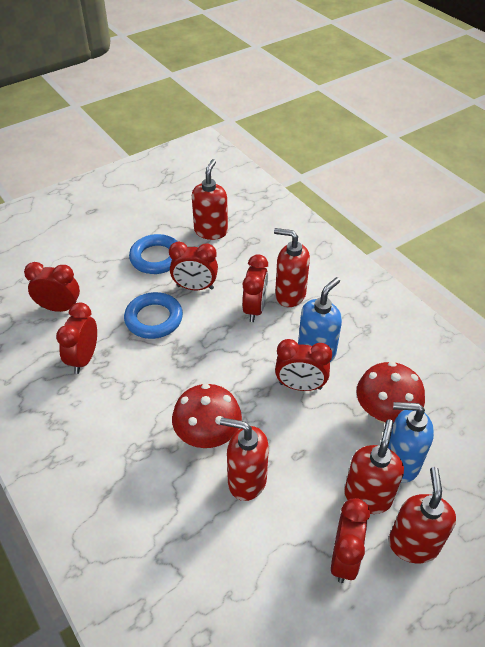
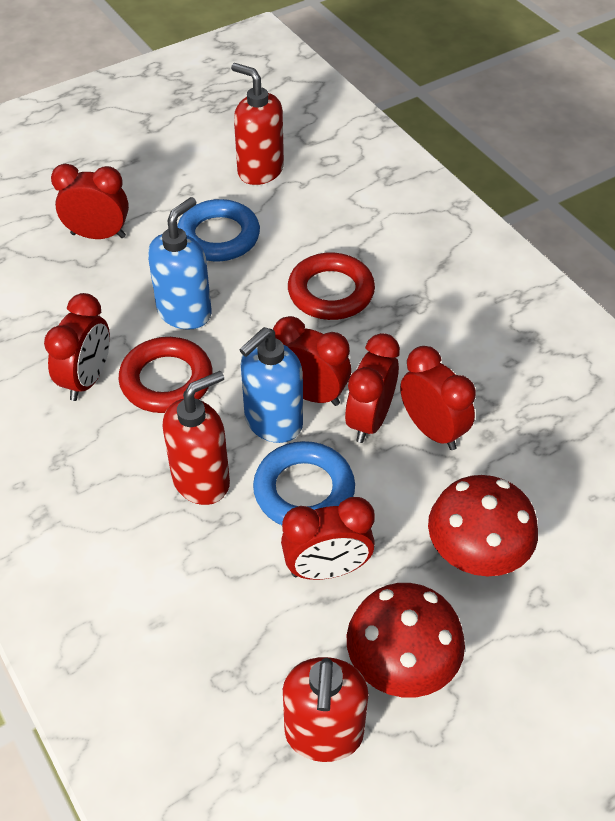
red ring: none = 0 -> [118,337,213,413] [288,252,375,320] = 2
red soap dispenser: [192,159,228,240] [220,418,269,501] [274,228,310,307] [344,419,404,514] [389,467,456,563] = 5 -> [162,371,230,505] [231,63,284,185] [283,657,369,762] = 3

